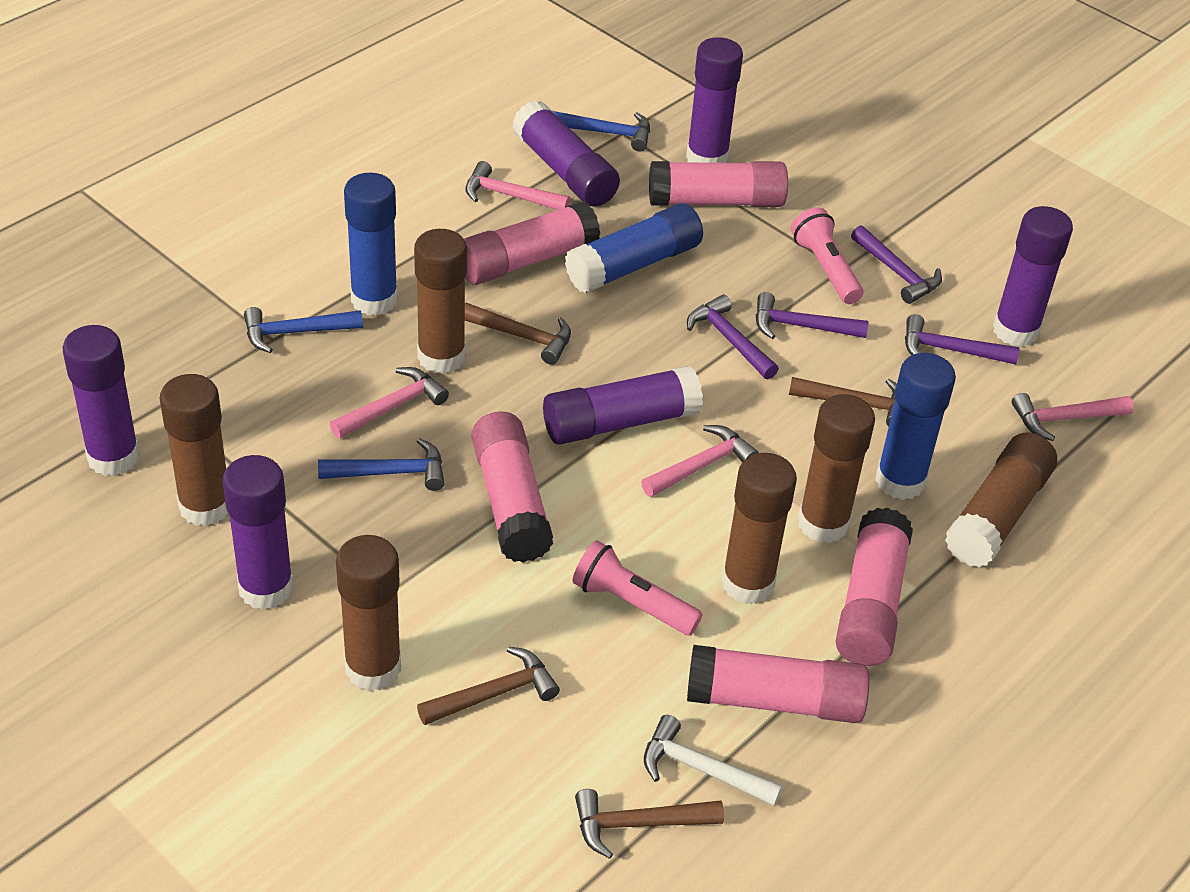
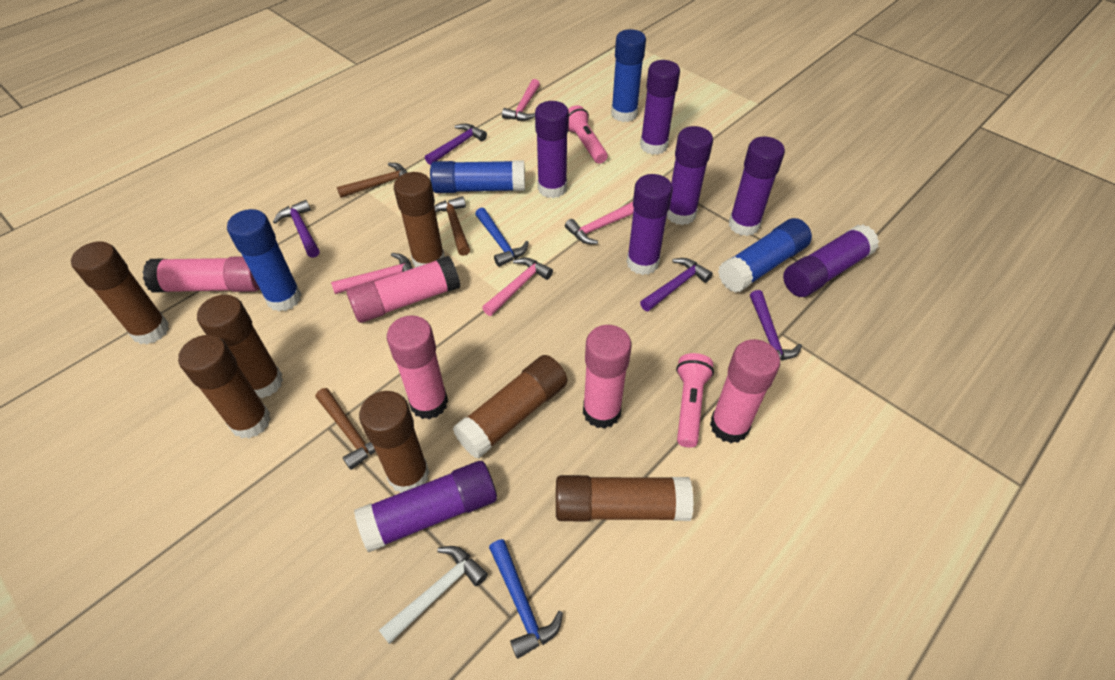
blue glue stick: [344,173,398,316] [565,203,703,293] [875,353,956,500] = 3 -> [227,209,301,312] [430,160,525,193] [611,29,646,122] [718,218,812,293] = 4
blue hammer: [244,307,363,353] [318,438,444,491] [553,111,650,151] = 3 -> [475,208,529,267] [489,539,563,659] = 2
brown glue stick: [160,374,228,526] [336,535,401,691] [414,229,467,374] [722,453,797,604] [798,394,875,543] [945,433,1057,568] = 6 -> [71,242,169,344] [178,335,271,439] [197,295,283,398] [359,391,430,493] [394,172,445,268] [453,355,567,459] [556,475,694,521] = 7
brown hammer: [417,646,560,725] [465,303,571,365] [575,789,724,859] [789,377,897,426] = 4 -> [316,388,375,470] [337,163,407,198] [434,196,470,256] = 3
purple glue stick: [63,325,140,476] [222,455,294,610] [512,100,620,207] [543,366,703,444] [686,37,743,163] [993,206,1073,347] = 6 -> [354,461,497,552] [535,101,569,198] [627,174,673,275] [640,60,680,155] [667,126,713,225] [729,137,785,236] [783,224,879,297] = 7

